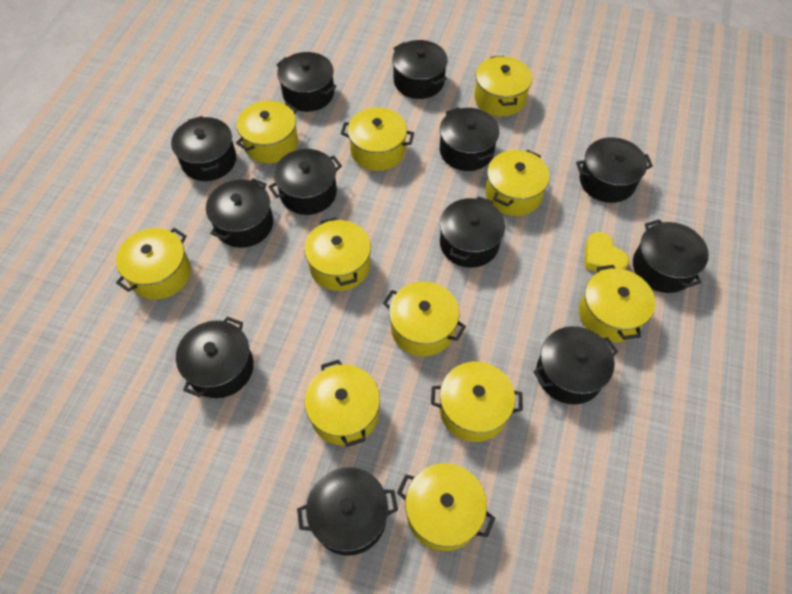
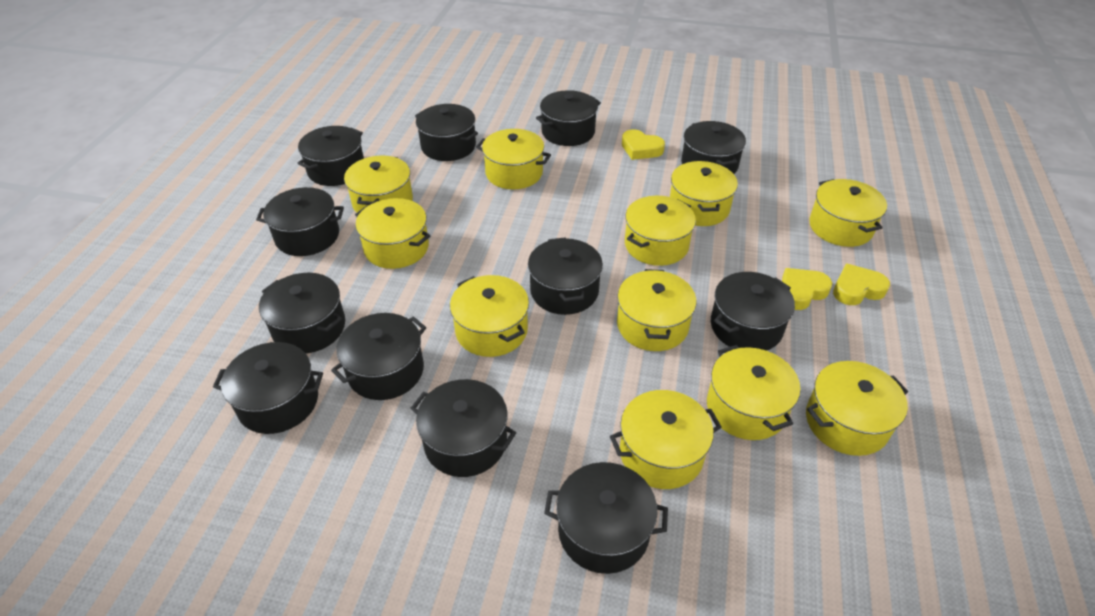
yellow heart: [585,232,629,271] = 1 -> [622,129,665,160] [782,268,832,310] [833,263,890,305] = 3

